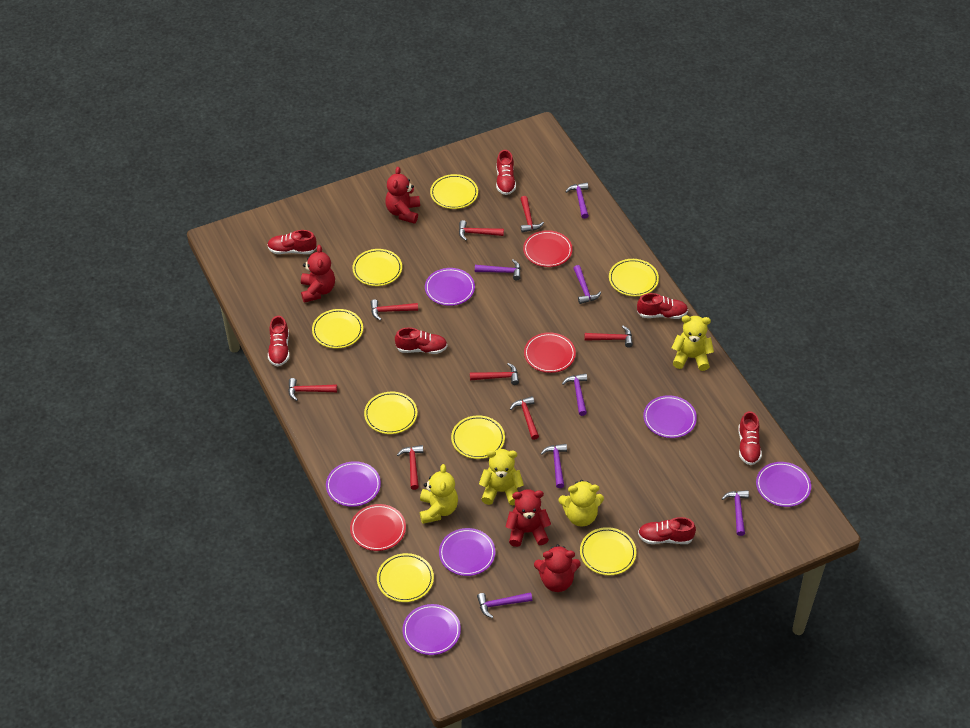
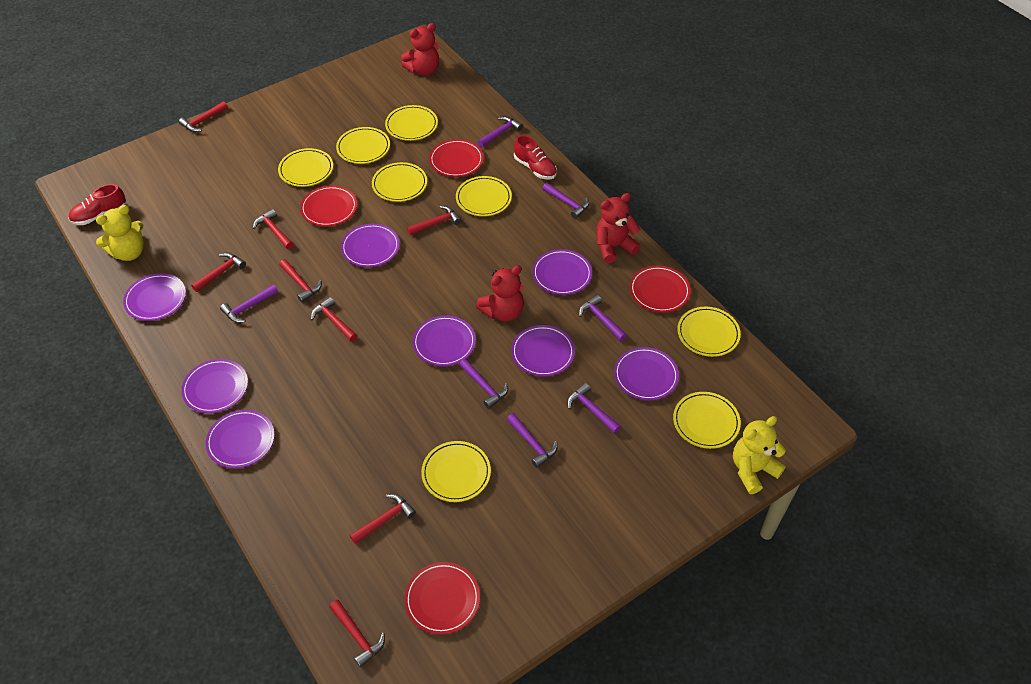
purple plate: [326,461,381,507] [402,604,461,655] [425,268,475,306] [439,528,495,576] [643,395,697,438] [756,462,811,507] = 6 -> [123,273,186,321] [181,359,248,413] [206,410,275,468] [341,224,400,267] [413,315,476,366] [511,325,575,377] [532,249,592,295] [614,347,679,400] = 8
red plate: [350,504,406,551] [523,230,573,267] [524,332,576,373] = 3 -> [300,185,357,227] [405,562,480,634] [429,139,484,177] [630,266,691,312] = 4
red shoe: [267,230,317,254] [268,316,289,367] [395,327,447,354] [496,150,516,195] [637,293,688,319] [638,517,696,544] [738,411,762,465] = 7 -> [68,184,126,225] [514,135,557,180] = 2
red teddy bear: [301,245,335,303] [385,167,420,224] [505,489,551,547] [534,544,581,592] = 4 -> [401,23,439,76] [476,265,524,321] [596,193,641,263] = 3
yellow teddy bear: [420,464,458,524] [479,449,524,505] [559,480,604,527] [672,315,714,371] = 4 -> [96,205,144,261] [733,416,786,494] = 2

